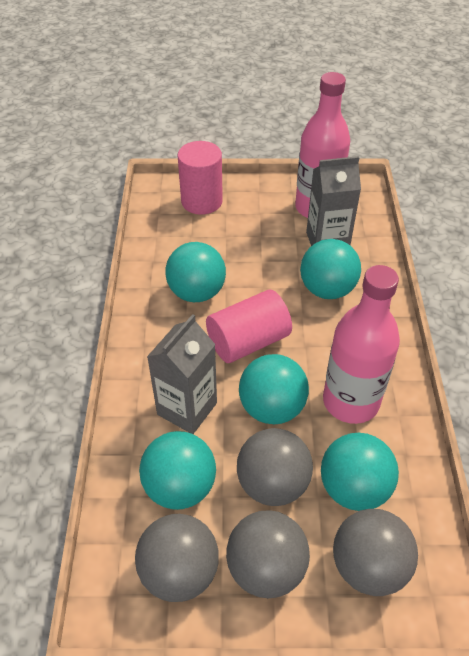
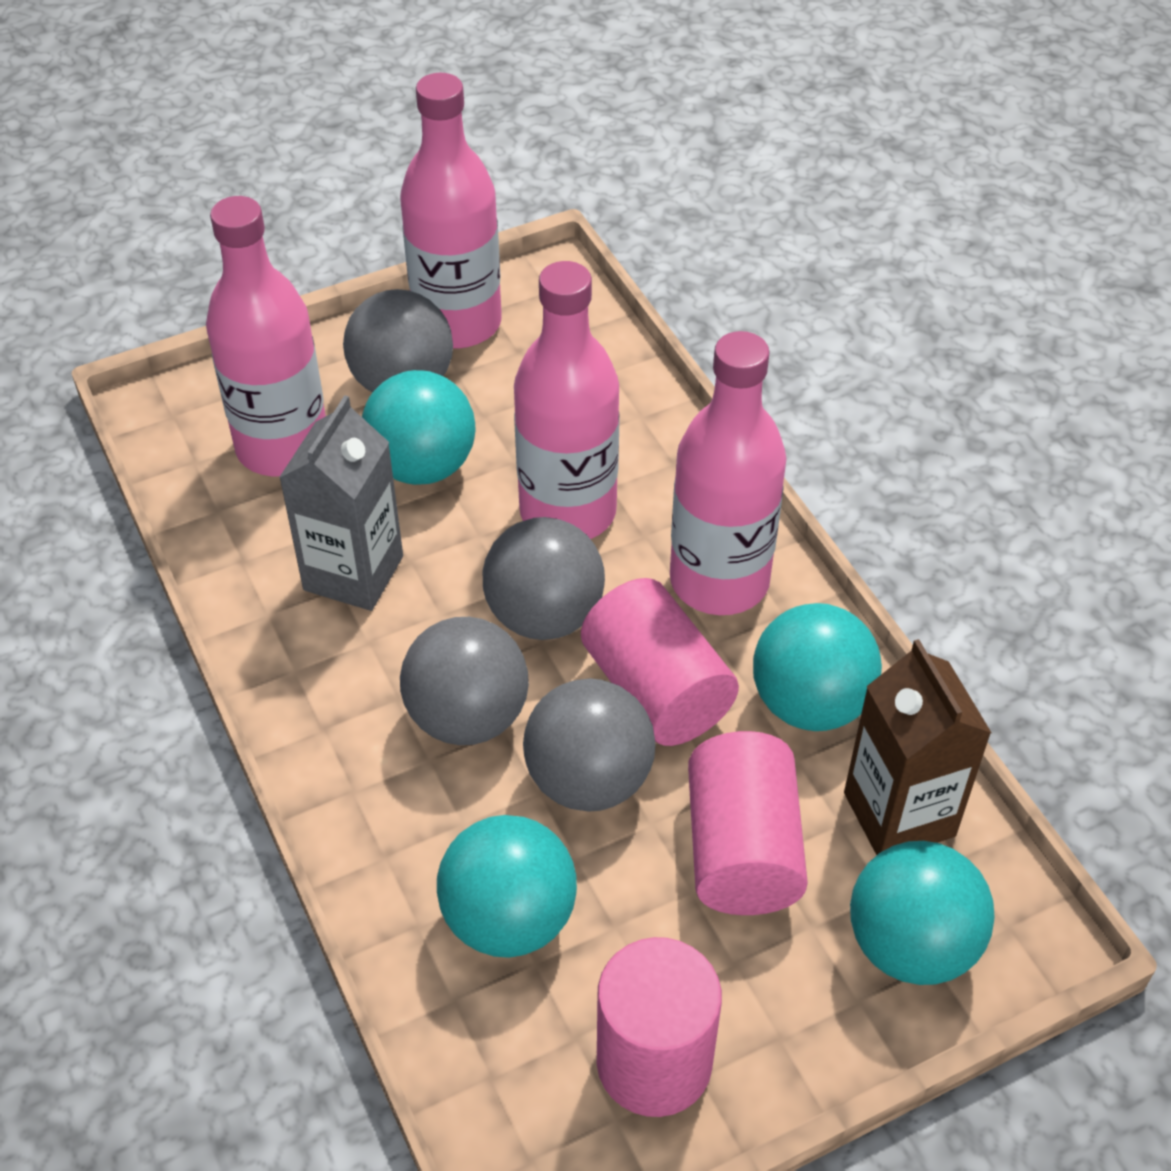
brown carton: none = 0 -> [844,639,992,855] = 1
grey carton: [147,314,217,434] [306,156,361,246] = 2 -> [279,395,403,611] = 1
pink bottle: [295,72,350,218] [323,265,400,424] = 2 -> [206,196,326,476] [400,73,502,348] [514,261,620,539] [670,331,787,615] = 4
pink cylinder: [178,141,223,215] [206,290,292,363] = 2 -> [581,578,739,746] [597,937,722,1117] [688,731,808,915] = 3
turquoise ball: [139,431,216,510] [166,242,226,302] [239,354,309,424] [300,239,361,299] [321,433,399,511] = 5 -> [362,370,476,485] [437,815,577,958] [753,603,882,731] [850,841,995,985] = 4

